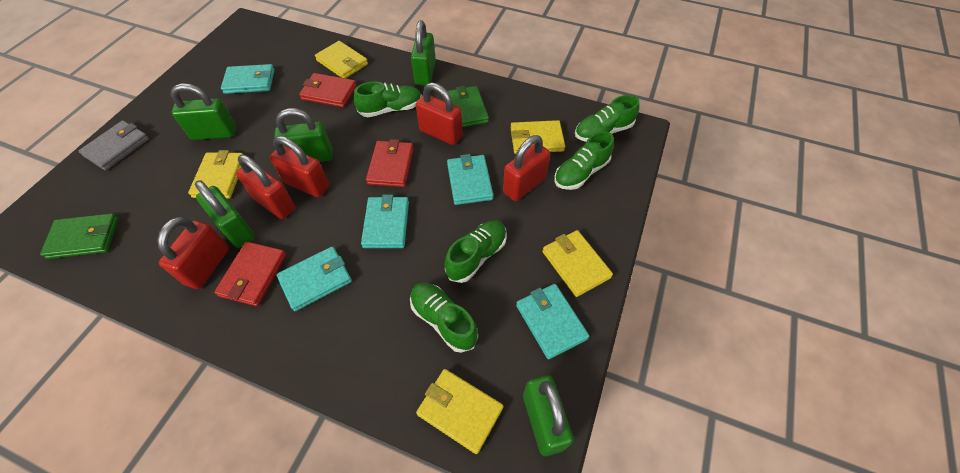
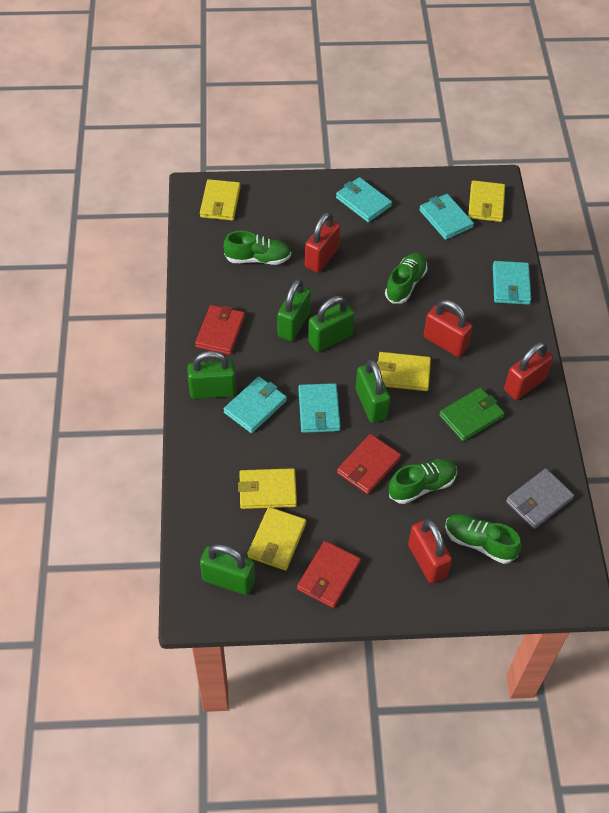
green shoe: [354,81,422,117] [410,283,478,353] [444,220,507,283] [554,131,614,190] [575,95,640,142] = 5 -> [223,231,291,265] [385,253,427,304] [389,459,457,504] [445,514,522,564] = 4
green wallet: [40,214,119,259] [448,86,489,128] = 2 -> [439,387,505,442] = 1
red padlock: [157,217,229,289] [236,155,295,219] [270,136,329,198] [416,82,463,145] [503,135,550,201] = 5 -> [305,212,340,273] [408,519,452,584] [424,300,473,357] [504,342,553,400] = 4

